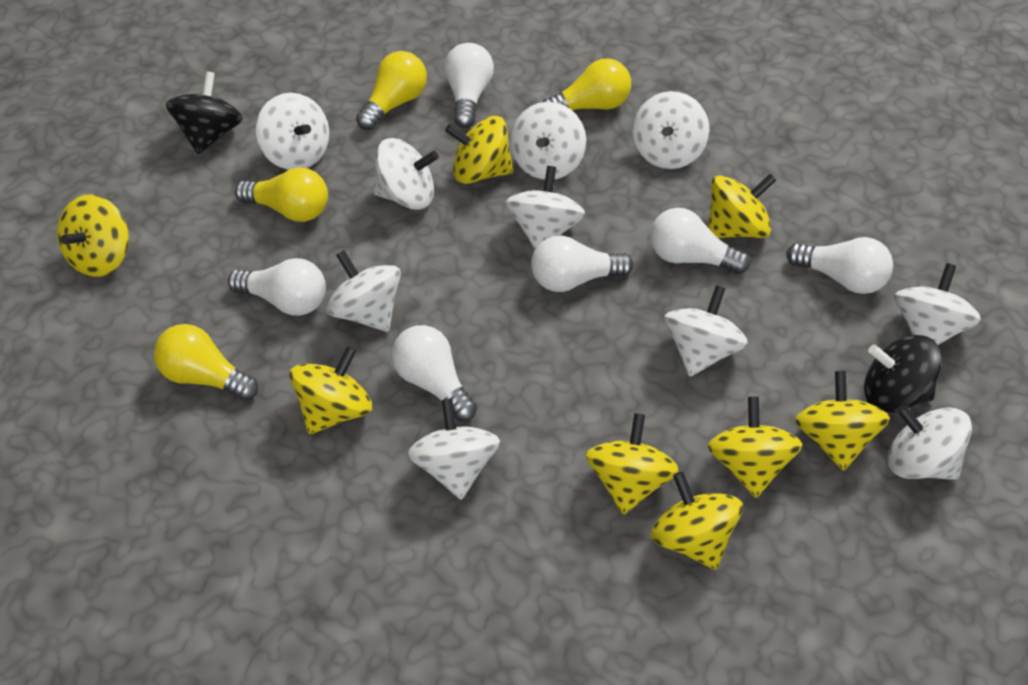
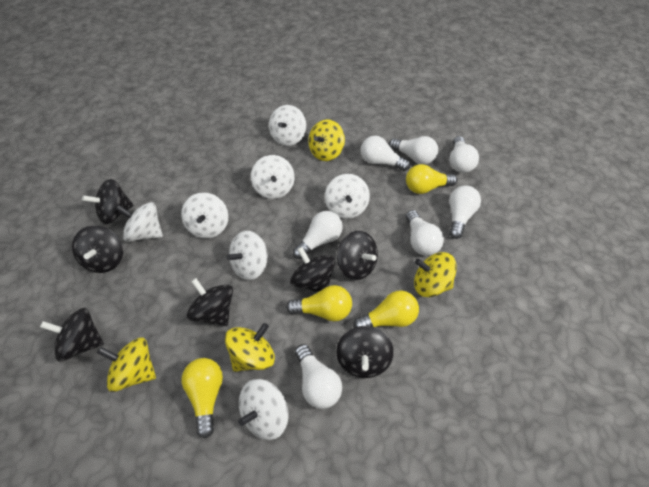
black spinning top: [166,71,243,154] [864,335,942,413] = 2 -> [40,308,104,362] [72,225,123,273] [82,179,134,224] [187,278,233,326] [290,247,335,293] [336,326,394,378] [337,231,378,280] = 7
white light bulb: [228,258,326,316] [392,325,477,421] [444,43,494,128] [531,236,633,292] [650,208,750,274] [786,237,893,294] = 6 -> [293,211,343,259] [295,344,342,409] [361,136,410,171] [389,136,438,165] [406,210,444,256] [449,136,479,173] [449,185,481,239] = 7
white spinning top: [256,93,329,170] [326,250,401,332] [373,138,439,210] [407,399,500,500] [506,166,585,249] [510,102,586,180] [632,91,710,169] [664,285,748,376] [887,405,972,480] [894,263,981,345] = 10 -> [116,202,163,242] [181,192,228,238] [227,231,267,280] [238,379,288,440] [251,155,295,199] [269,105,306,146] [325,174,370,219] = 7
yellow spinning top: [57,195,129,277] [289,346,372,434] [445,116,514,184] [585,413,679,515] [651,472,743,570] [707,396,803,498] [708,174,776,238] [795,371,890,471] = 8 -> [97,338,156,392] [225,323,275,372] [308,119,345,161] [414,252,457,297] = 4

